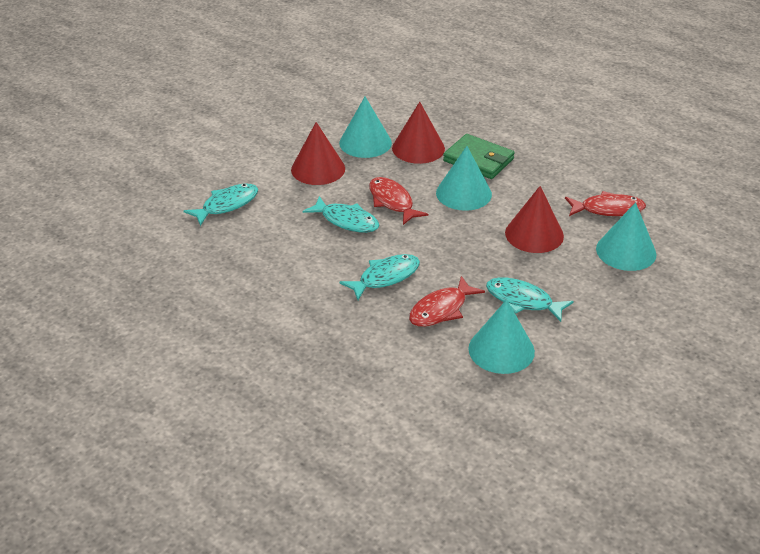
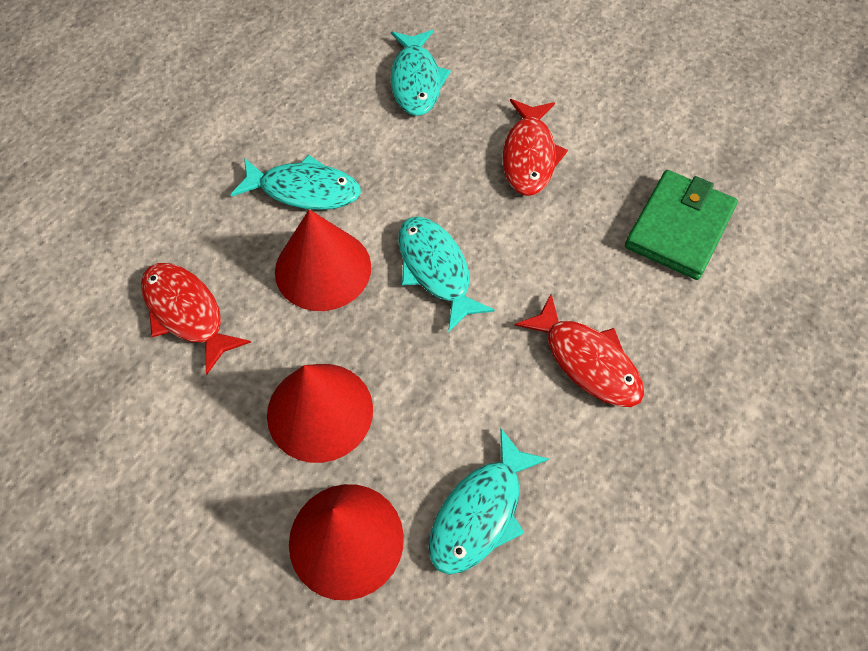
turquoise cone: [339,97,392,158] [436,146,492,211] [468,299,535,374] [596,202,656,271] = 4 -> none = 0

